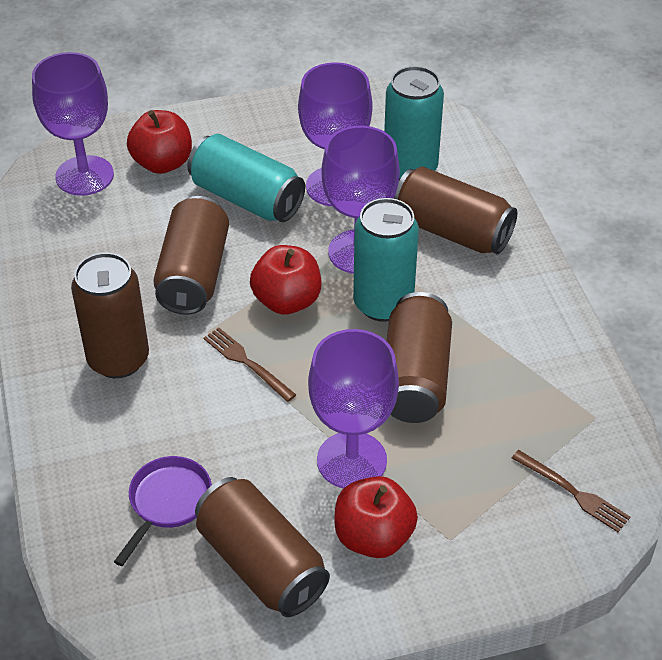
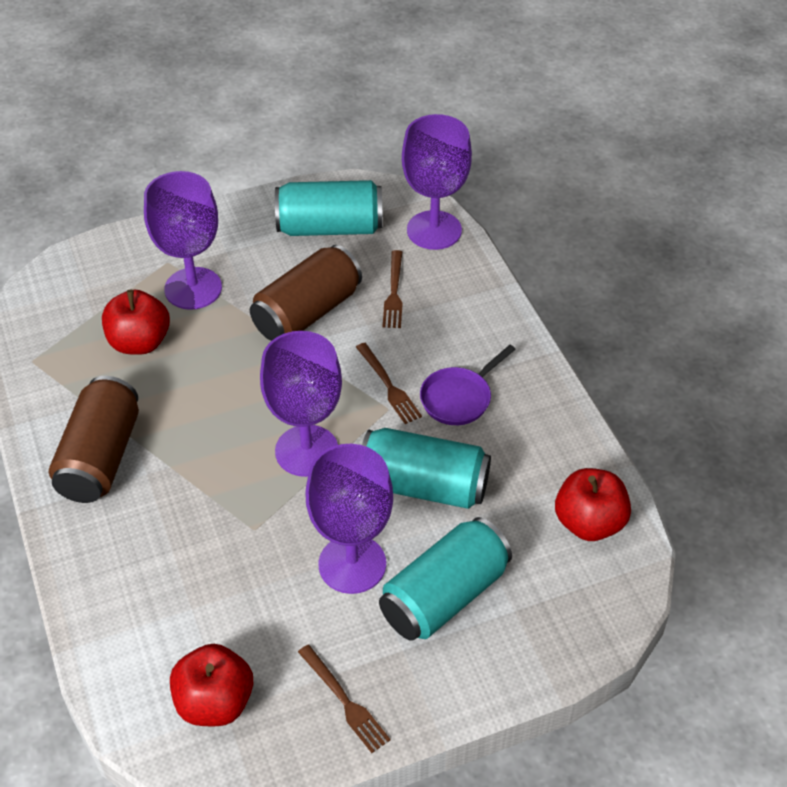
brown can: [71,252,149,378] [153,196,229,315] [195,477,330,617] [386,292,452,423] [394,166,517,254] = 5 -> [49,376,139,503] [250,245,362,341] = 2
brown fork: [204,327,296,402] [512,450,630,532] = 2 -> [298,645,391,753] [356,343,422,424] [383,250,403,328] = 3

